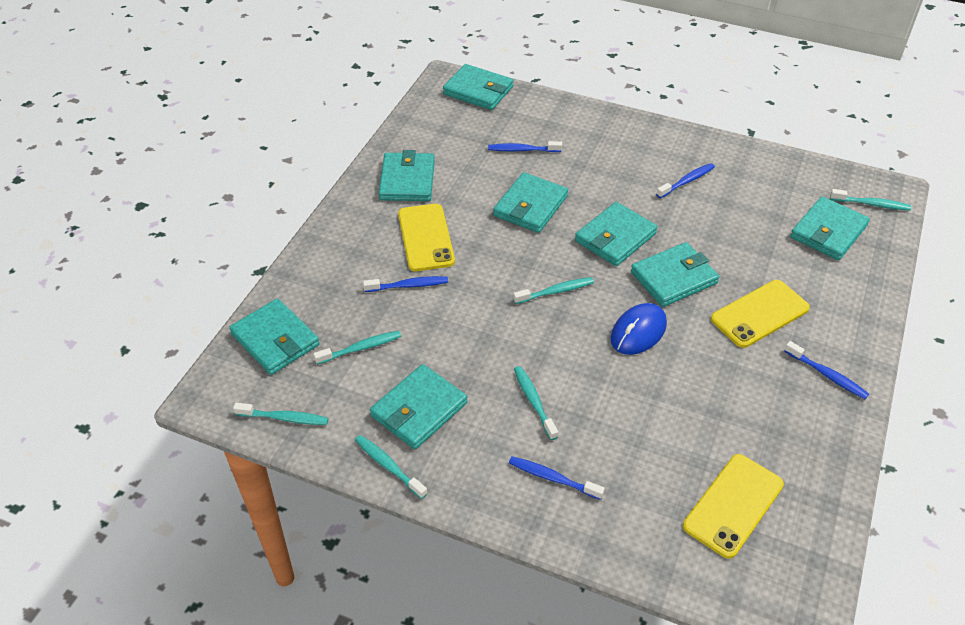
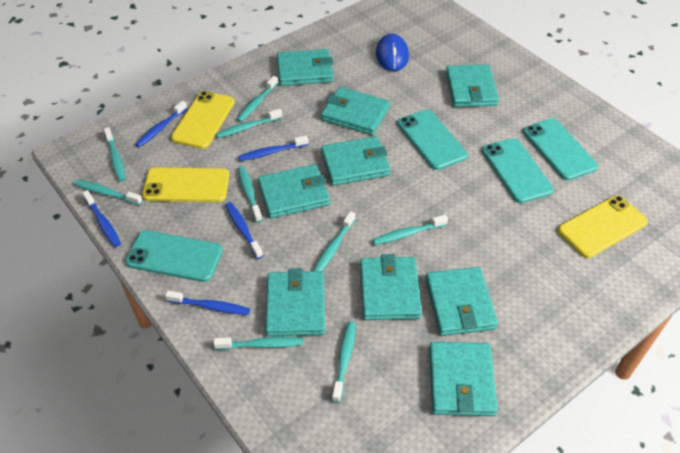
turquoise phone: none = 0 -> [126,230,223,282] [398,109,468,170] [482,138,554,203] [523,118,598,180] = 4
turquoise toothbrush: [233,403,329,425] [313,331,401,365] [355,435,428,499] [513,277,594,304] [514,366,558,440] [830,189,911,211] = 6 -> [74,180,143,205] [104,127,126,182] [214,337,304,350] [216,109,282,138] [237,76,278,122] [238,166,262,222] [313,211,355,271] [332,321,356,403] [373,215,448,245] = 9
turquoise wallet: [229,298,320,375] [370,364,467,449] [379,150,435,201] [443,64,514,110] [493,172,568,233] [575,202,658,266] [631,242,719,307] [790,196,870,260] = 8 -> [258,164,330,219] [265,268,325,337] [277,49,334,86] [321,87,390,135] [321,136,391,186] [360,254,422,320] [426,267,498,336] [429,342,498,416] [446,65,499,107] = 9

